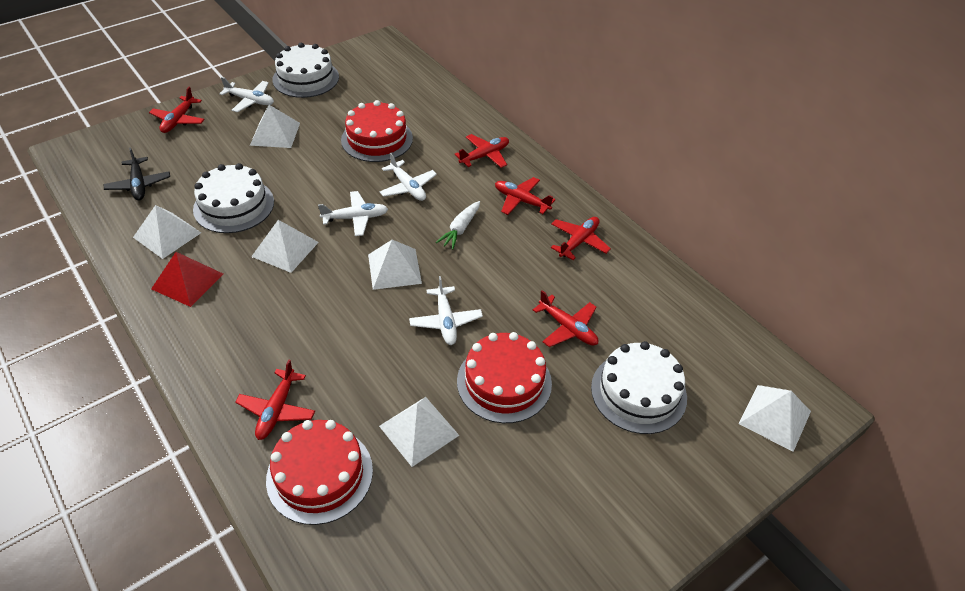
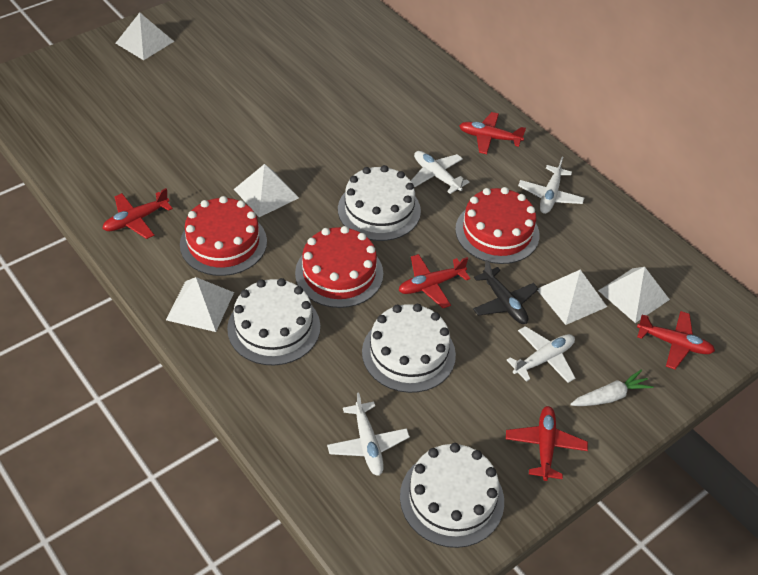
red plane: [149,87,205,133] [235,360,315,440] [454,134,509,168] [495,177,555,215] [533,290,598,347] [551,217,611,260] = 6 -> [102,188,173,239] [398,254,470,308] [459,112,526,154] [506,406,588,481] [637,311,715,370] = 5
red pyramid: [151,252,223,307] = 1 -> none = 0
white cake: [193,163,274,233] [272,43,339,98] [591,341,687,434] = 3 -> [227,278,320,365] [338,165,421,241] [362,304,456,393] [400,443,504,548] = 4
white pyramid: [133,205,201,259] [250,105,300,148] [251,220,319,273] [368,240,422,290] [379,397,459,467] [739,385,811,452] = 6 -> [116,13,174,60] [166,277,234,332] [234,164,299,217] [538,270,607,325] [598,267,670,323] = 5

